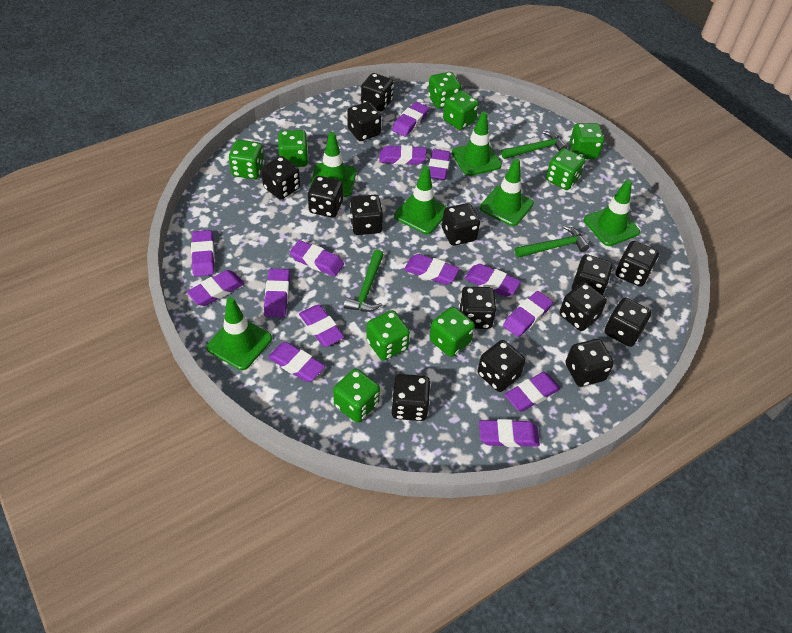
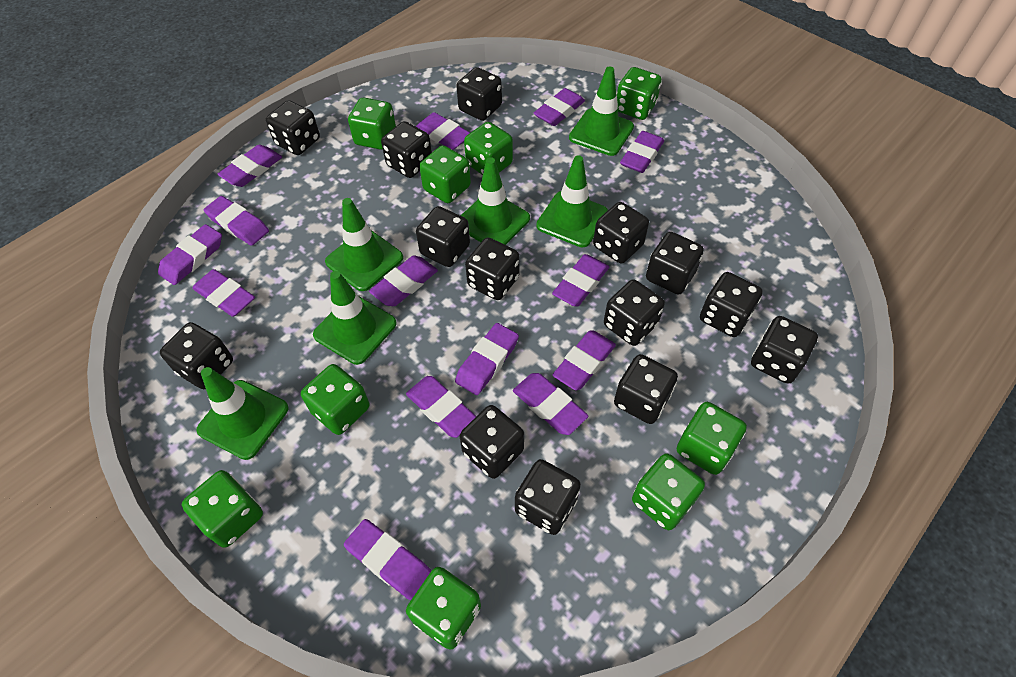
green hammer: [343,250,384,312] [501,131,567,159] [515,226,590,258] = 3 -> none = 0

